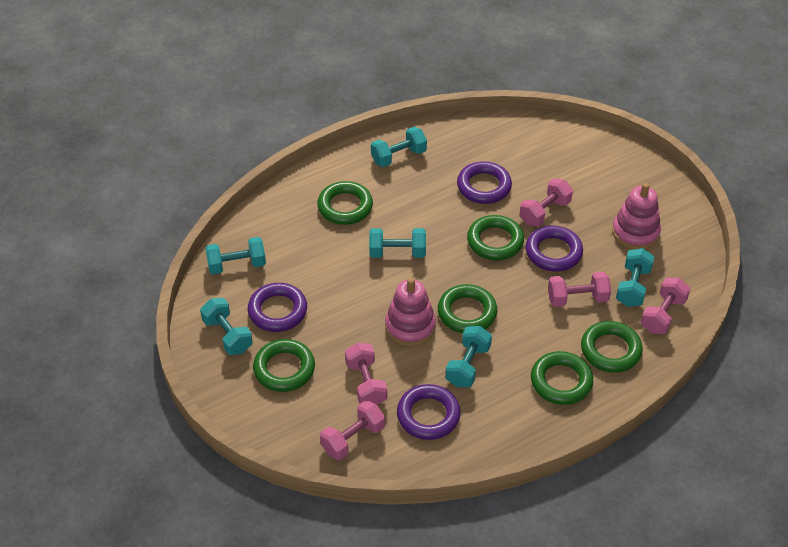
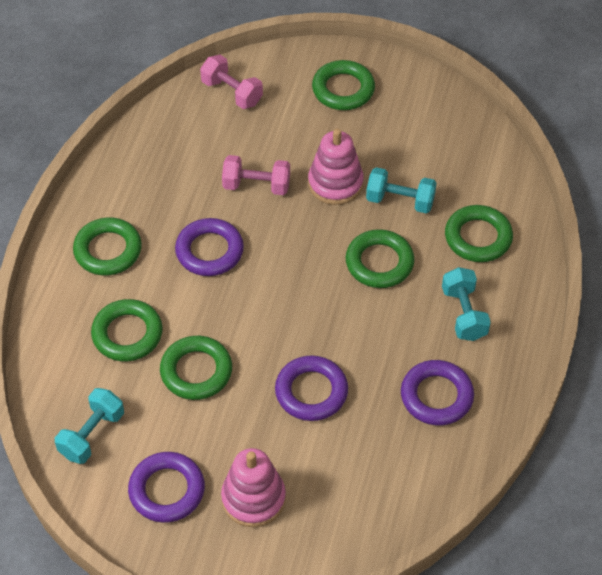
pink dumbbell: [320,400,385,460] [345,343,387,405] [519,178,573,227] [548,272,611,307] [641,278,690,334] = 5 -> [200,55,263,109] [222,155,290,195] = 2
turquoise dumbbell: [200,298,253,355] [205,237,266,275] [369,228,426,258] [371,127,427,167] [445,326,492,387] [616,248,654,307] = 6 -> [55,388,124,464] [366,167,437,214] [442,267,491,341] = 3

